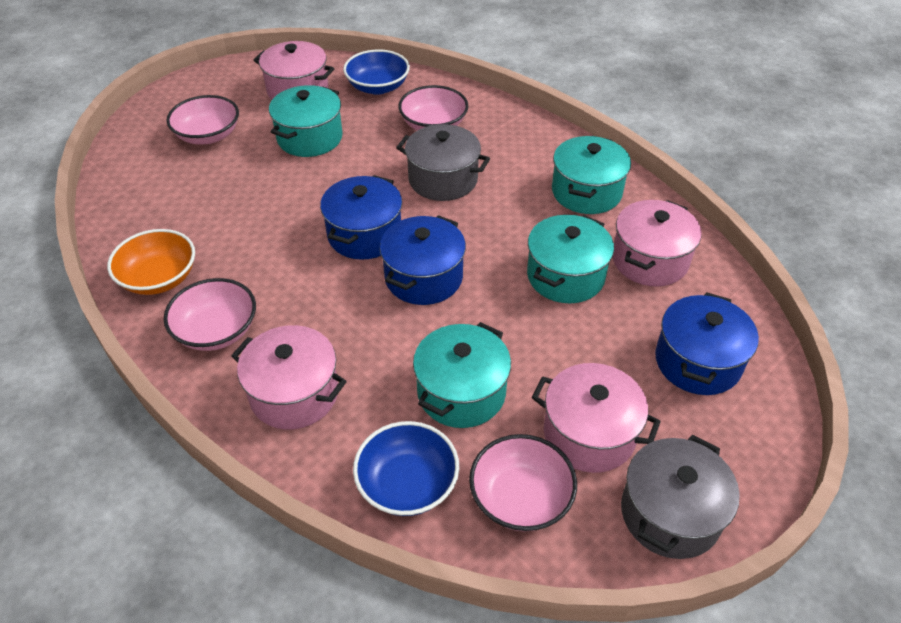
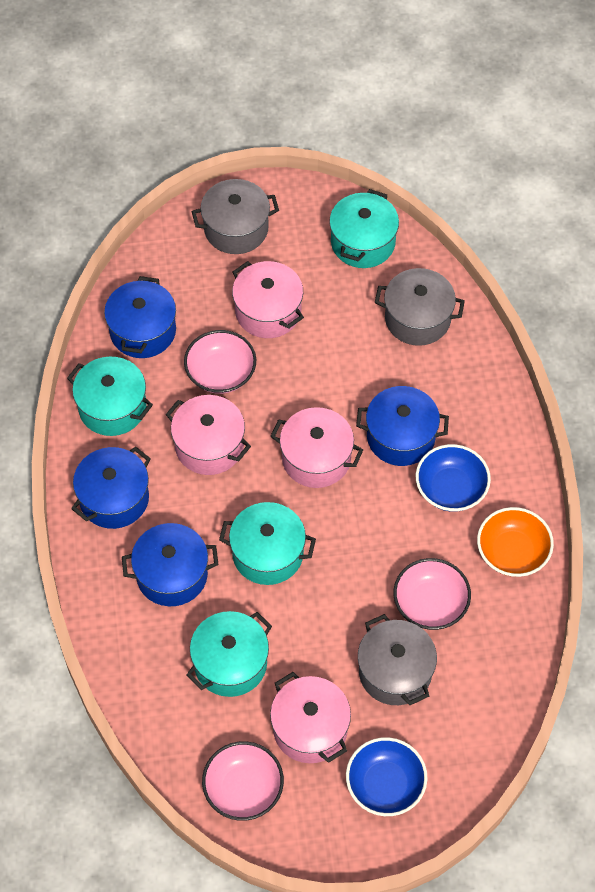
blue pot: [320,175,402,260] [380,215,466,305] [655,292,759,395] = 3 -> [71,446,151,529] [104,276,176,358] [122,523,219,606] [356,386,449,466] = 4
grey pot: [396,124,490,201] [621,435,740,559] = 2 -> [192,179,279,254] [358,614,437,705] [375,268,465,346] = 3
pink bowl: [164,278,256,351] [166,95,239,145] [398,85,468,130] [469,434,577,531] = 4 -> [184,330,256,394] [202,741,284,821] [394,558,471,630] = 3

